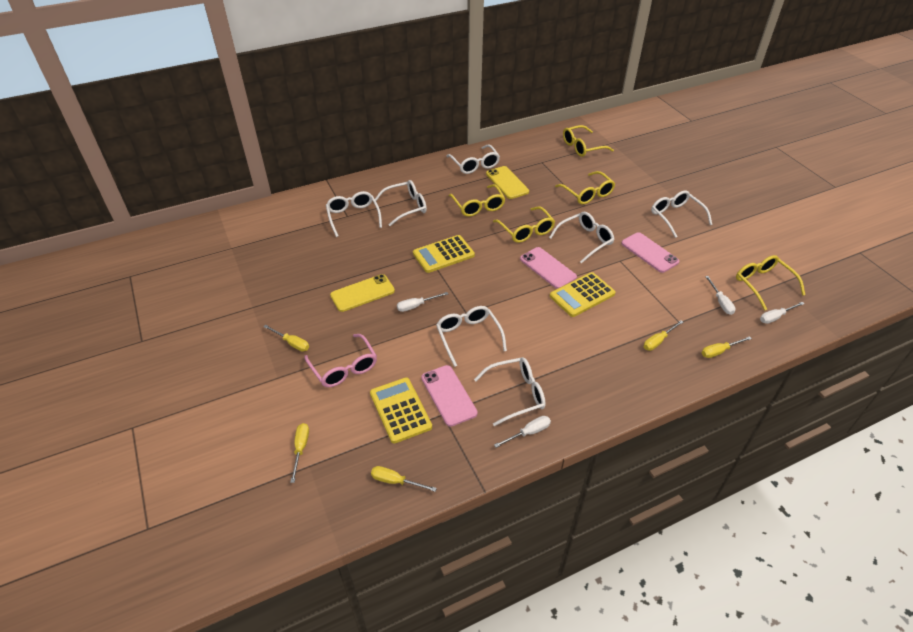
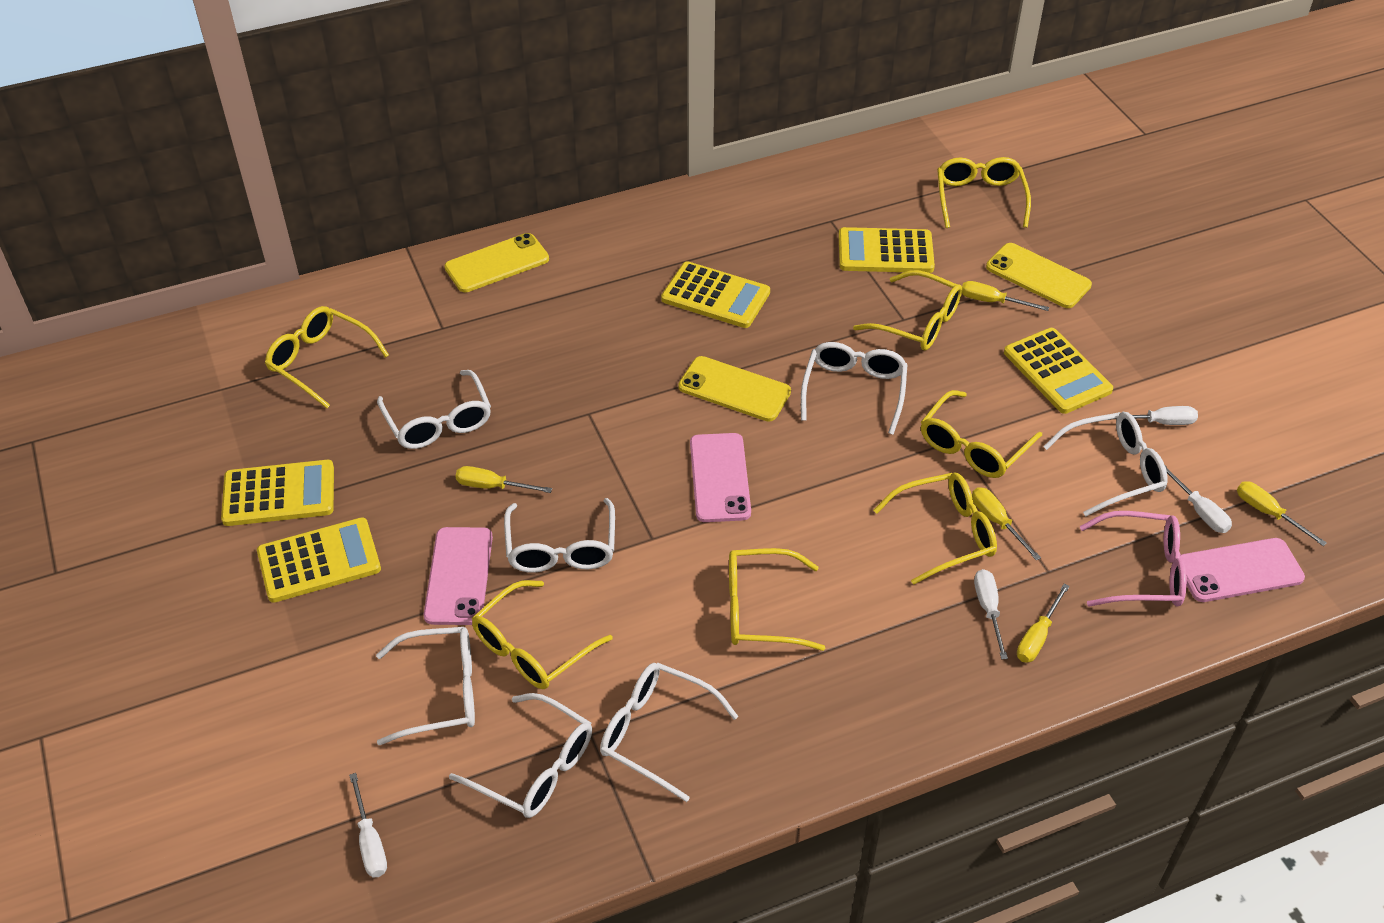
yellow calculator: [370,377,432,444] [413,235,475,273] [550,272,616,317] = 3 -> [221,460,334,526] [257,517,381,603] [661,261,770,328] [838,227,935,273] [1004,328,1113,414] = 5
yellow glasses: [449,184,505,217] [493,206,555,243] [555,171,615,204] [563,125,614,157] [736,255,805,310] = 5 -> [265,306,389,408] [472,580,613,689] [729,548,825,651] [853,270,962,350] [873,472,997,585] [921,390,1042,478] [937,157,1031,228] = 7
yellow phone: [330,274,395,312] [486,166,529,199] = 2 -> [444,233,549,292] [678,356,791,422] [986,243,1092,308] = 3

